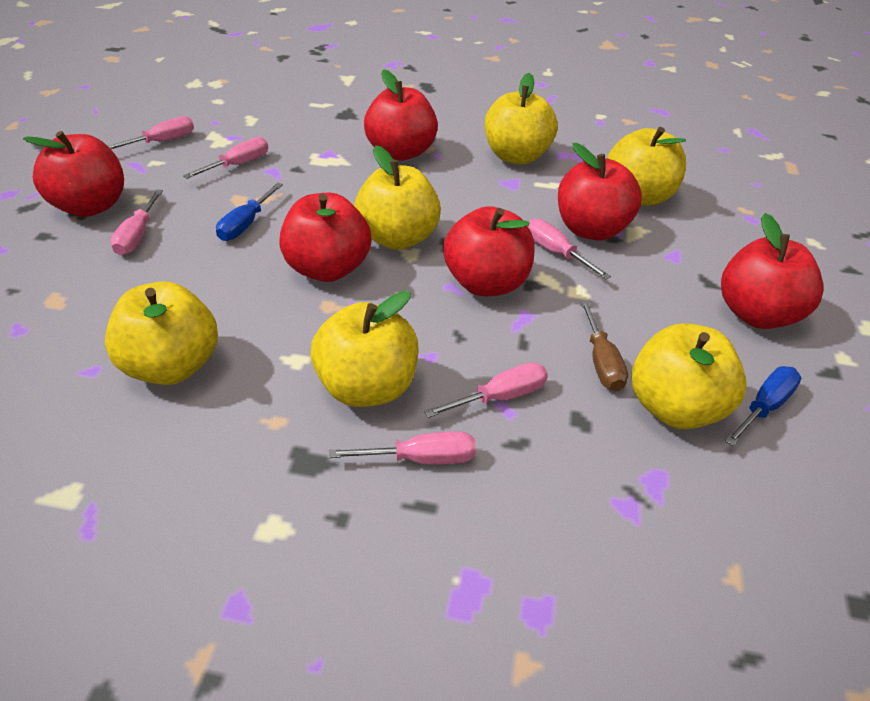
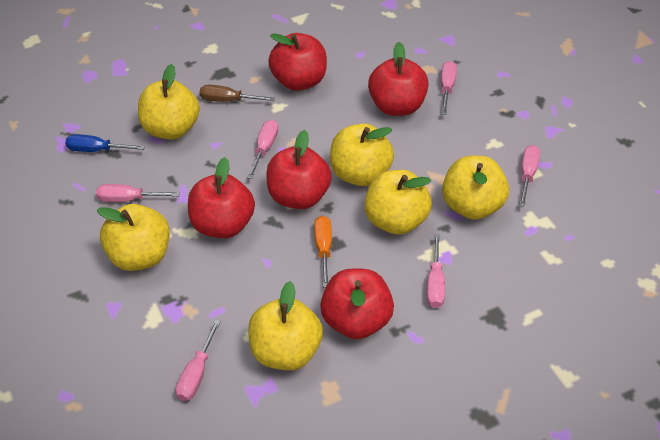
blue screwdriver: [216,183,283,241] [725,366,801,446] = 2 -> [65,134,145,152] = 1
orange screwdriver: none = 0 -> [314,216,332,288] = 1
red apple: [23,131,124,217] [279,193,372,282] [364,69,438,161] [443,206,535,296] [558,143,642,241] [721,213,824,329] = 6 -> [188,157,255,238] [266,130,332,209] [268,33,327,91] [320,269,394,339] [368,42,429,116] = 5

